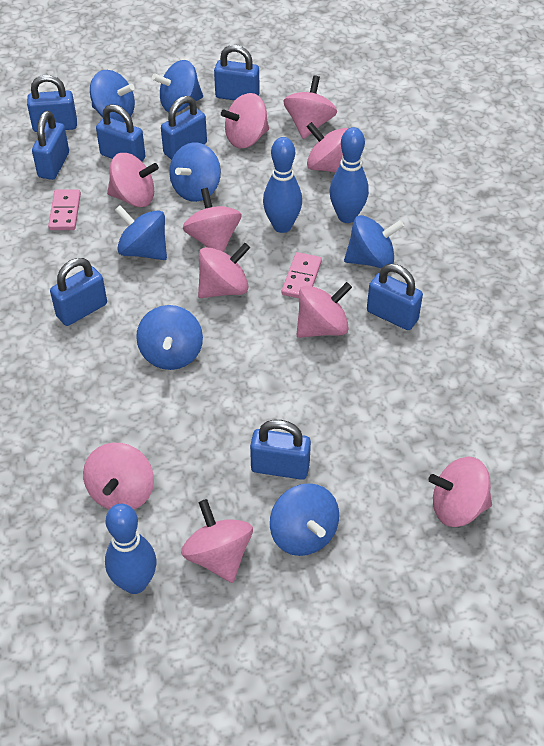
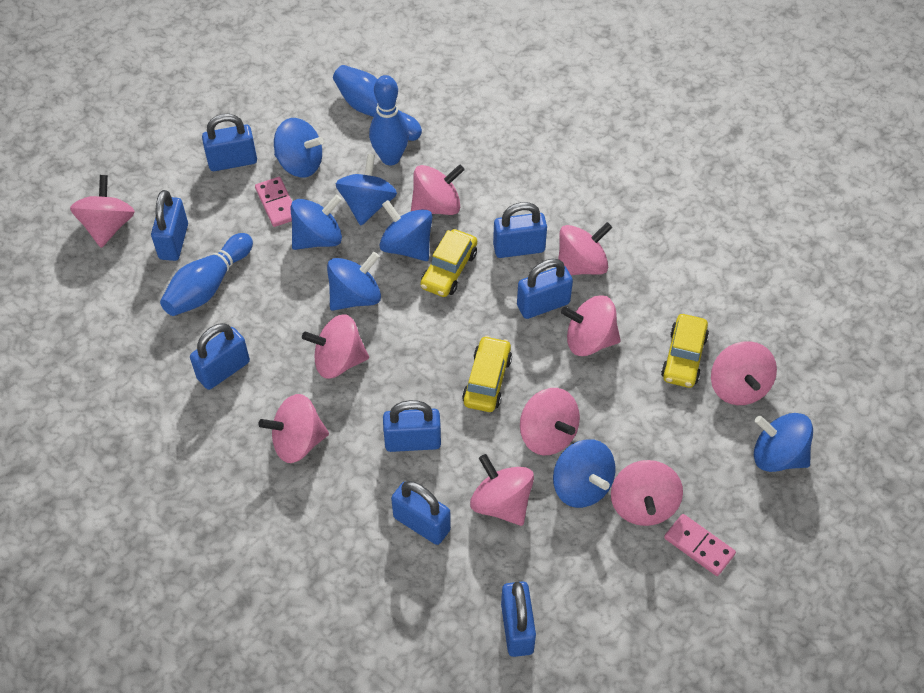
yellow car: none = 0 -> [420,229,477,297] [462,336,512,412] [661,314,709,388] = 3

